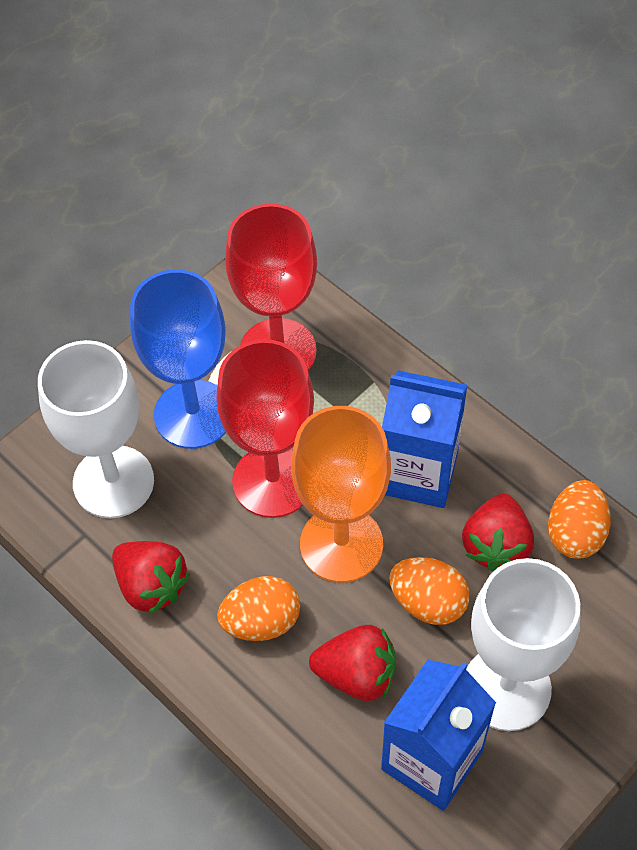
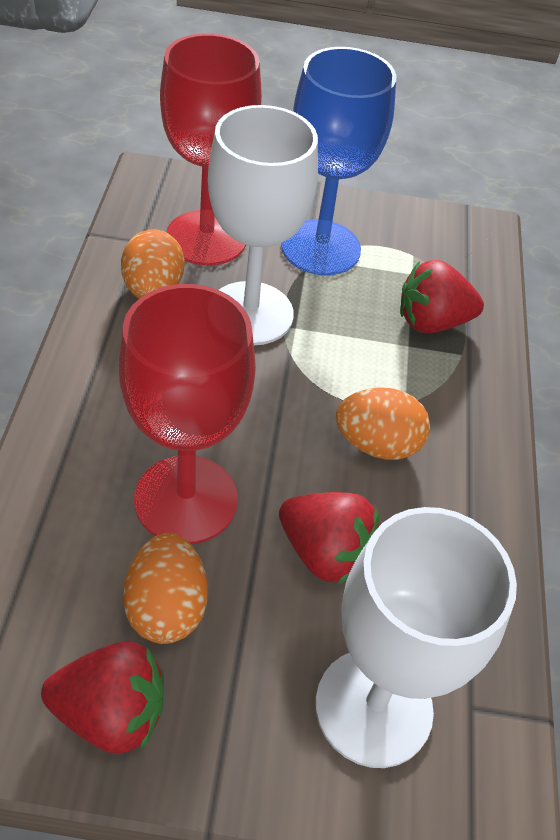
blue carton: [381,660,496,811] [382,370,467,508] = 2 -> none = 0
orange goblet: [291,406,391,583] = 1 -> none = 0

